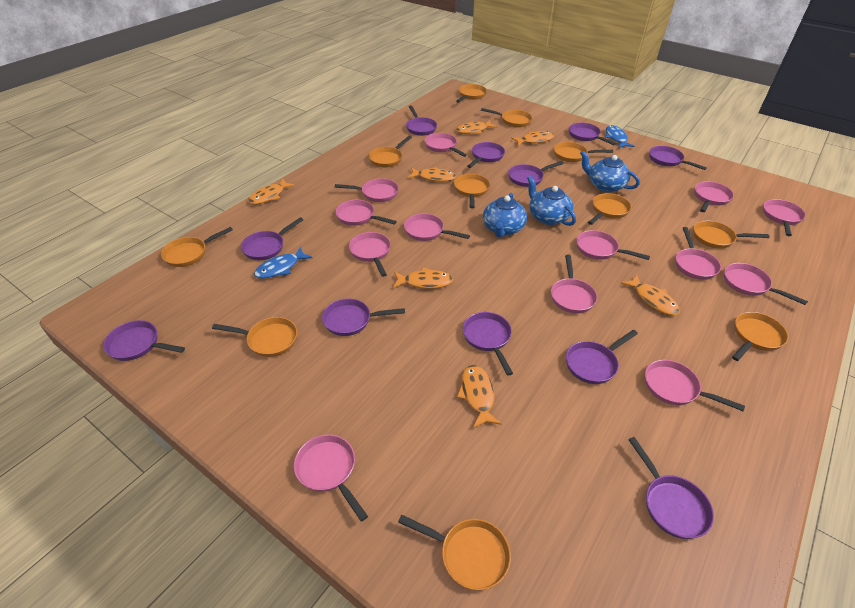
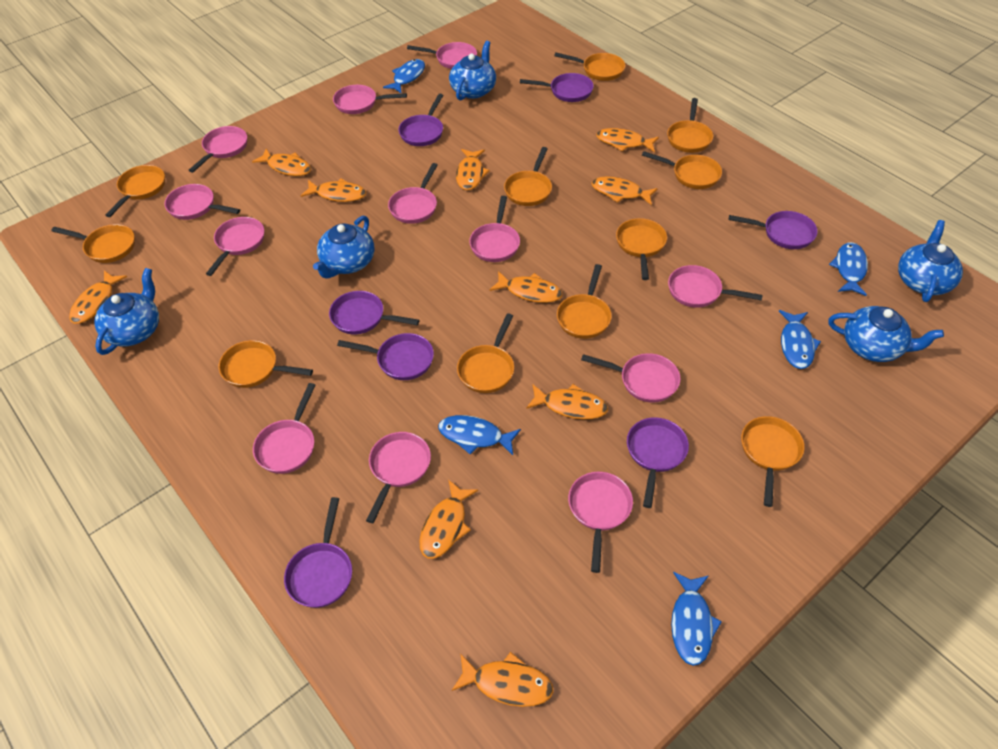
blue fish: [254,247,312,279] [605,125,634,148] = 2 -> [383,59,425,93] [438,415,521,455] [671,572,722,666] [779,310,821,369] [829,242,868,296] = 5
blue teapot: [483,193,527,238] [527,176,576,226] [580,150,640,192] = 3 -> [94,268,159,355] [313,216,374,279] [449,41,496,101] [828,306,944,362] [898,220,963,302] = 5
orange fish: [248,179,295,204] [393,267,453,289] [408,167,456,182] [456,120,497,134] [457,365,501,428] [511,131,554,146] [621,274,680,315] = 7 -> [69,271,127,324] [252,149,311,176] [301,179,366,202] [419,480,478,559] [452,652,554,707] [456,149,490,190] [490,271,562,303] [526,384,608,419] [592,177,658,205] [596,128,659,152] = 10
pink pan: [294,434,368,522] [335,178,399,202] [335,200,397,226] [349,232,391,277] [404,213,470,241] [424,133,467,157] [551,254,597,313] [576,230,650,260] [645,360,745,411] [676,227,721,280] [695,181,734,212] [724,263,808,305] [763,199,806,236] = 13 -> [165,184,240,220] [189,126,247,173] [206,217,264,276] [253,383,316,474] [333,85,407,114] [366,432,431,523] [388,163,438,224] [407,42,477,69] [469,196,520,262] [568,472,633,573] [581,353,680,403] [668,265,763,308] = 12
purple pan: [103,320,185,361] [241,217,303,260] [322,298,405,336] [406,105,437,136] [463,312,513,376] [467,142,505,168] [508,161,564,187] [566,330,638,384] [569,123,616,145] [628,437,714,539] [649,146,707,170] = 11 -> [284,497,352,608] [329,291,420,334] [337,333,434,380] [398,94,444,146] [520,73,594,102] [627,417,689,508] [729,211,818,249] = 7

